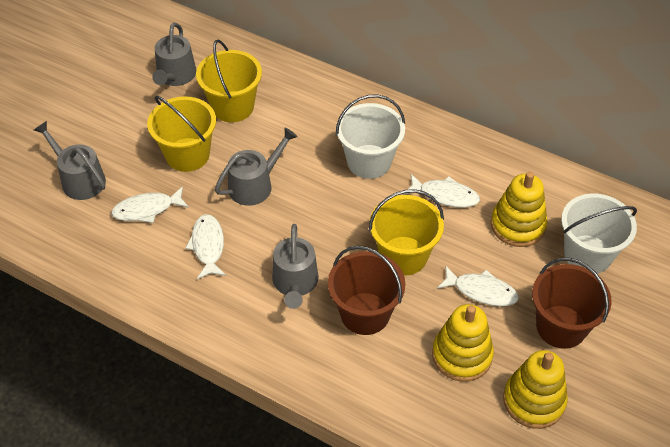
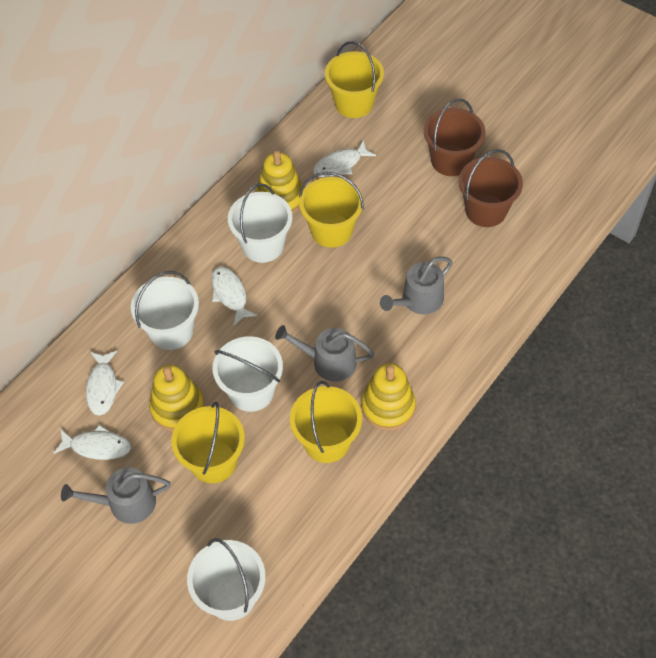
grey watering can: [34,121,106,200] [152,23,196,86] [215,128,298,206] [272,224,319,309] = 4 -> [61,467,171,524] [275,325,374,382] [380,257,453,314] = 3
white bucket: [336,94,405,179] [561,194,637,274] = 2 -> [131,271,199,350] [187,538,266,621] [213,336,283,412] [228,183,293,263] = 4
yellow bucket: [147,96,216,172] [196,39,262,122] [369,189,444,276] = 3 -> [171,402,245,483] [290,381,362,463] [299,172,364,248] [325,41,384,118] = 4

